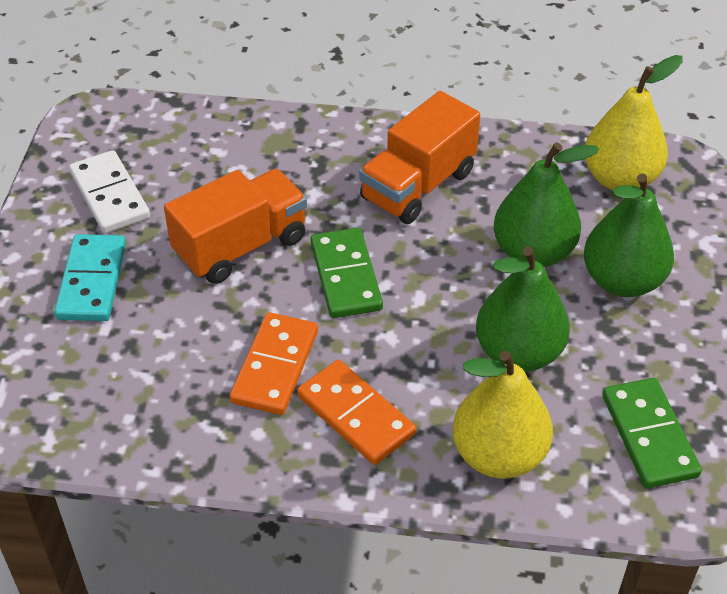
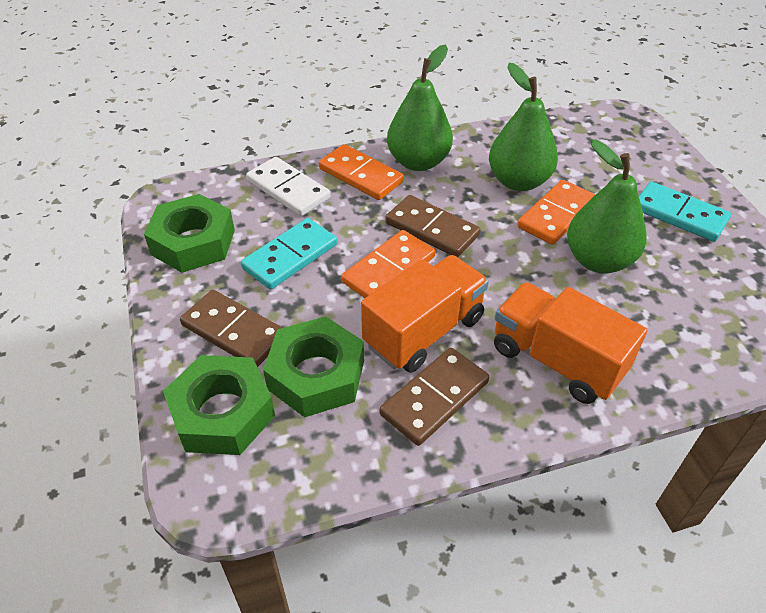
brown domino: none = 0 -> [180,290,283,367] [380,348,489,446] [386,195,480,257] = 3
green domino: [311,228,383,318] [602,378,702,488] = 2 -> none = 0
green nut: none = 0 -> [144,194,235,273] [163,355,275,455] [263,316,364,417] = 3
orange domino: [230,312,318,415] [297,360,416,465] = 2 -> [319,144,404,200] [341,230,435,298] [517,180,596,245] = 3
turquoise domino: [54,234,126,321] = 1 -> [241,218,337,289] [639,182,731,242] = 2
yellow pear: [452,351,553,478] [585,55,683,190] = 2 -> none = 0

